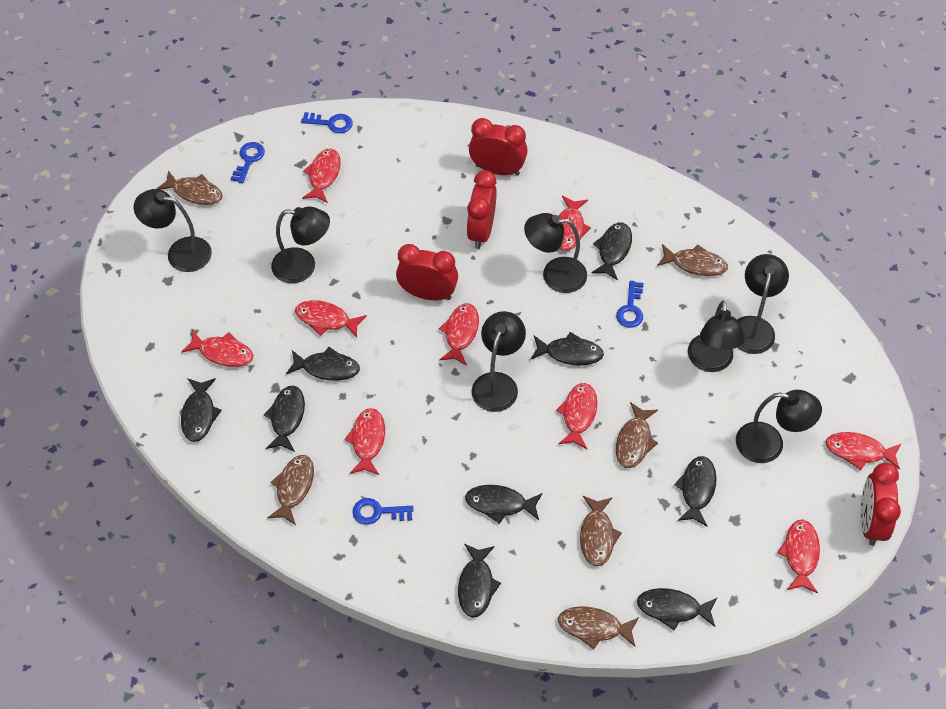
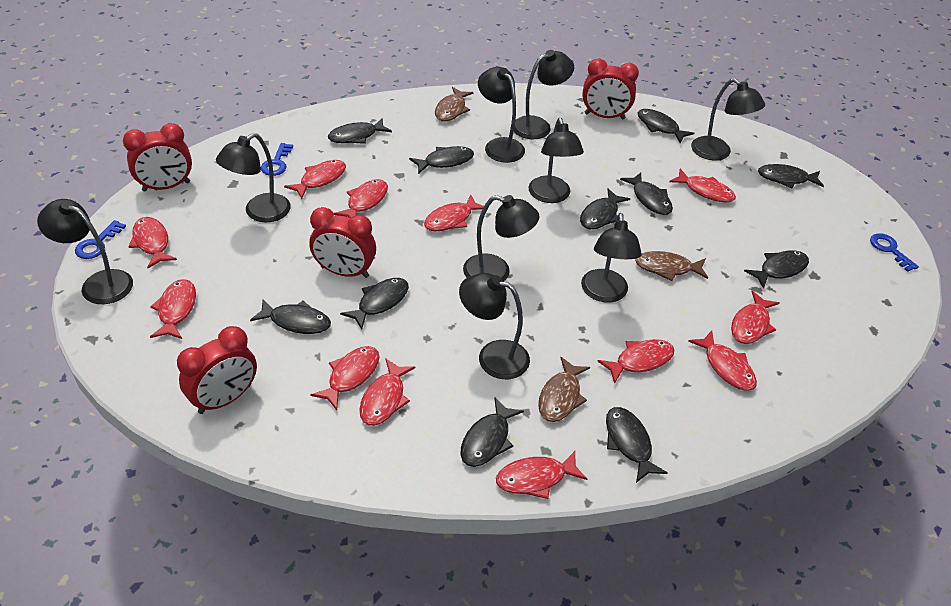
black fish: [181,378,222,442] [264,385,305,452] [286,347,360,381] [458,544,501,618] [465,485,543,524] [531,332,604,366] [592,222,632,280] [637,588,717,630] [674,456,717,527] = 9 -> [250,299,331,334] [328,118,392,144] [340,278,409,330] [409,146,474,174] [461,397,524,467] [580,188,630,229] [606,407,668,483] [620,173,673,215] [638,109,694,143] [744,250,809,289] [758,164,824,188] = 11
black lamp: [134,189,212,272] [271,207,330,283] [472,311,526,412] [524,213,587,293] [688,301,745,372] [736,390,822,463] [737,254,789,354] = 7 -> [37,199,133,304] [216,133,291,222] [459,273,530,379] [463,195,540,282] [478,67,525,163] [514,50,574,139] [529,118,584,203] [581,213,642,303] [691,78,765,160] = 9
blue key: [231,142,265,183] [301,112,353,133] [352,498,414,525] [616,281,643,328] = 4 -> [75,220,126,259] [261,143,293,176] [870,233,919,272] = 3
brown fish: [157,170,223,205] [267,455,314,525] [558,606,639,649] [580,496,622,567] [616,402,658,468] [657,244,728,276] = 6 -> [435,87,474,122] [538,357,590,422] [635,251,708,281] = 3
red fish: [181,330,253,367] [295,300,367,338] [302,149,341,203] [344,408,385,475] [439,303,479,366] [556,383,597,449] [559,196,591,251] [777,519,820,593] [826,432,902,470] = 9 -> [129,217,177,269] [150,279,196,339] [284,160,346,199] [310,346,379,410] [334,179,388,218] [359,358,415,426] [424,194,484,231] [496,451,587,499] [597,339,674,384] [669,168,736,202] [688,331,757,391] [731,291,779,344] = 12

